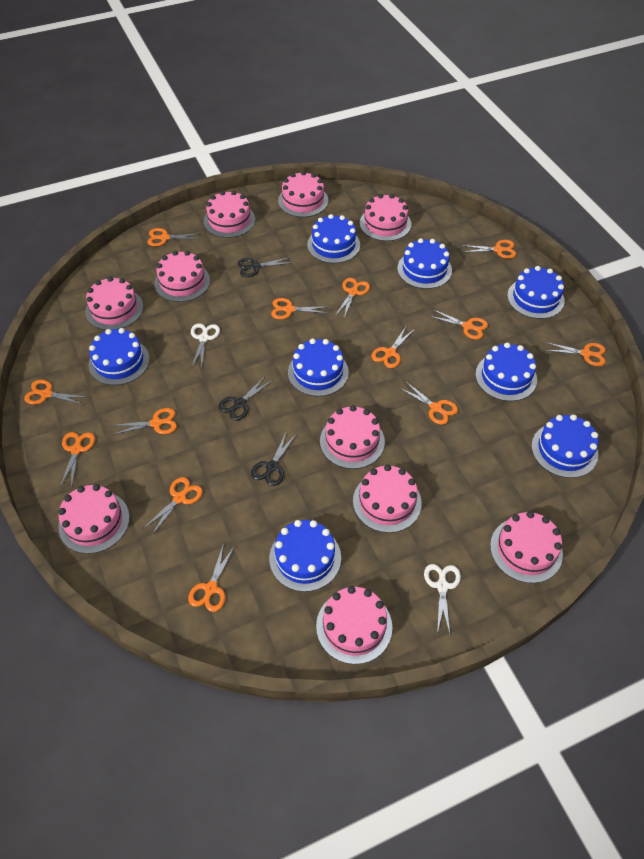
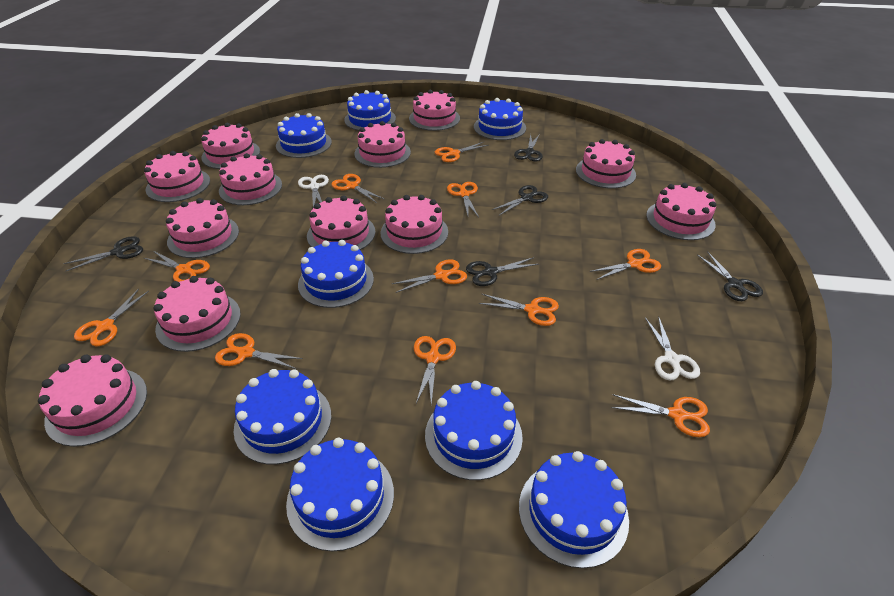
black scissors: [219,375,273,421] [237,257,291,277] [251,431,296,486] = 3 -> [63,236,143,271] [466,257,539,286] [492,185,548,215] [514,134,543,162] [697,251,763,301] = 5
orange scissors: [24,380,86,405] [60,432,95,488] [112,408,177,435] [144,477,203,535] [147,228,199,246] [188,543,234,612] [271,298,326,319] [335,278,370,318] [371,325,415,368] [400,382,458,425] [429,310,488,339] [462,240,516,259] [545,342,606,366] = 13 -> [74,289,149,346] [144,250,210,282] [215,333,303,369] [331,174,384,203] [392,259,467,293] [414,336,456,405] [435,142,488,162] [447,182,479,217] [478,294,559,326] [589,249,661,280] [611,394,710,437] = 11
pink cake: [58,484,130,554] [86,277,143,330] [155,251,210,302] [204,191,255,238] [278,171,328,217] [316,586,392,664] [320,405,385,469] [353,464,422,533] [360,194,411,241] [490,511,563,583] = 10 -> [38,354,147,447] [144,151,210,202] [154,276,241,352] [166,198,239,258] [201,123,260,169] [219,153,282,205] [307,195,375,250] [354,121,411,168] [381,195,448,254] [409,90,460,131] [576,139,636,189] [646,183,716,240] = 12

